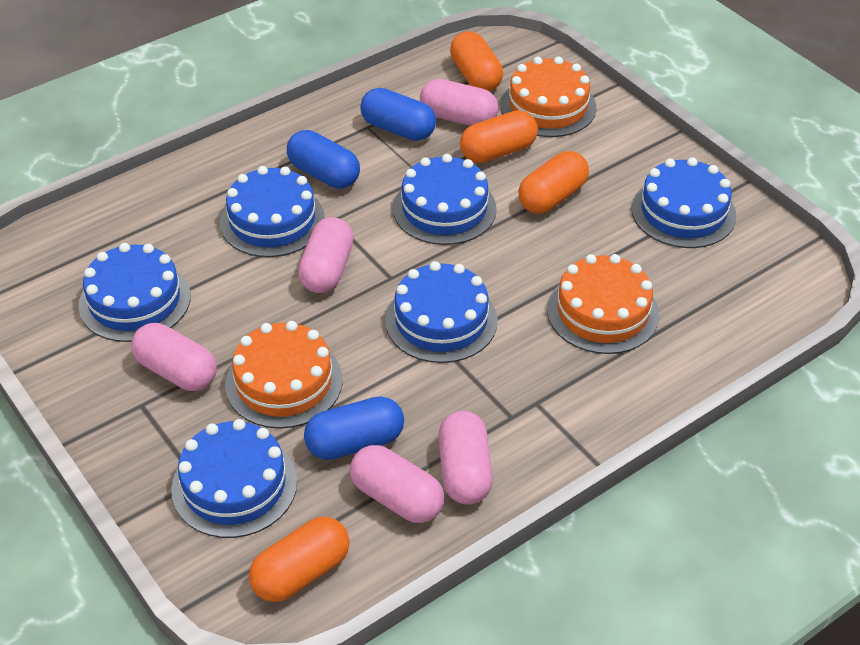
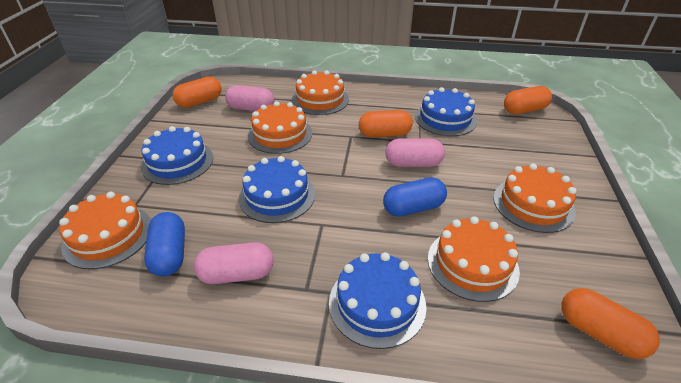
blue cake: [79,243,191,342] [171,419,297,538] [220,166,325,257] [385,261,498,363] [393,154,497,245] [631,157,736,248] = 6 -> [141,126,213,185] [239,156,315,223] [329,252,427,349] [415,87,477,136] = 4
blue capsule: [287,130,360,189] [304,396,404,460] [360,88,436,141] = 3 -> [144,212,185,277] [383,177,447,217] = 2
orange cake: [225,321,343,429] [501,56,596,137] [547,254,659,354] = 3 -> [59,192,151,269] [248,101,312,154] [292,70,349,115] [428,216,520,302] [493,163,576,233] = 5
pink capsule: [131,323,217,391] [298,217,354,293] [350,445,444,523] [420,79,498,126] [438,411,493,505] = 5 -> [194,242,274,284] [225,85,274,111] [385,138,445,167] = 3

